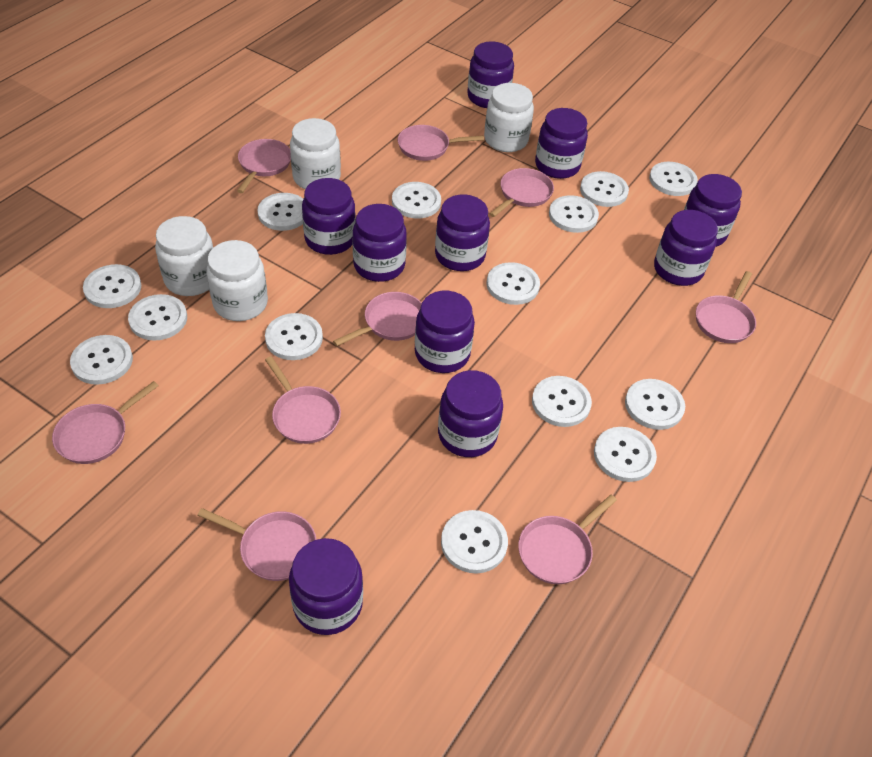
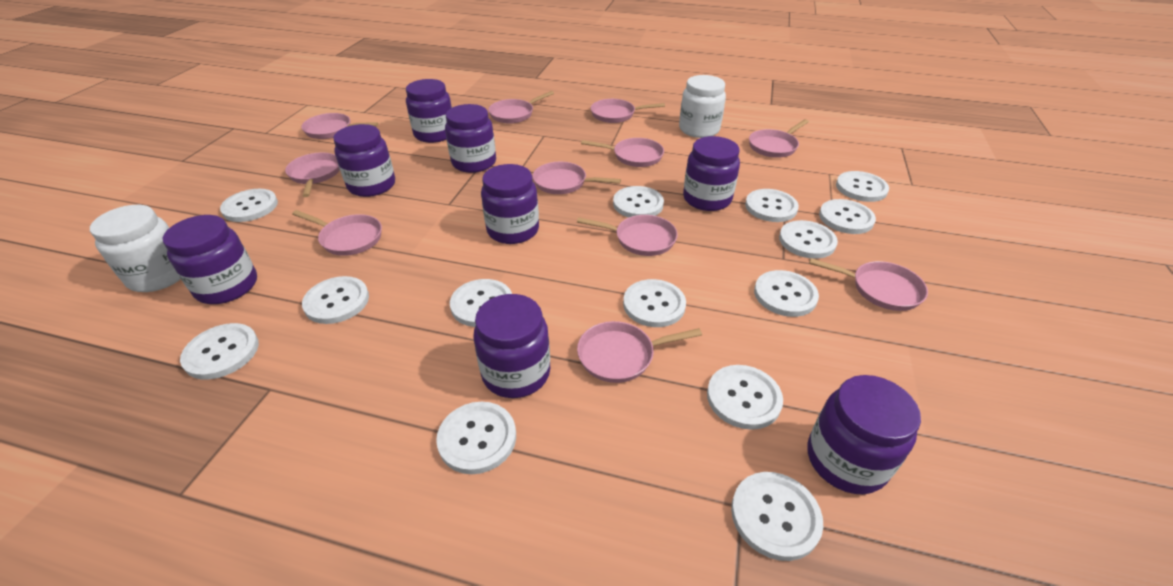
pink pan: [52,381,159,464] [197,508,317,581] [237,139,291,193] [265,356,341,444] [333,292,422,346] [398,125,484,161] [489,168,554,217] [518,495,617,584] [696,271,756,343] = 9 -> [285,153,340,197] [292,210,382,256] [301,113,378,139] [488,91,554,124] [533,162,621,194] [577,215,678,256] [577,321,702,383] [581,138,664,167] [591,99,665,123] [749,119,809,158] [809,258,928,311] = 11
purple jar: [289,538,363,635] [302,178,356,255] [352,204,407,282] [415,291,475,373] [435,195,490,271] [438,370,503,457] [467,41,514,108] [535,108,588,179] [654,210,718,286] [684,174,742,247] = 10 -> [163,215,257,304] [333,124,395,197] [406,79,452,143] [445,104,496,173] [473,294,550,398] [481,164,539,244] [683,136,740,211] [808,375,921,494] = 8
white jar: [155,216,213,296] [206,240,268,321] [290,118,341,189] [484,83,534,152] = 4 -> [90,205,181,292] [679,75,726,138] = 2

